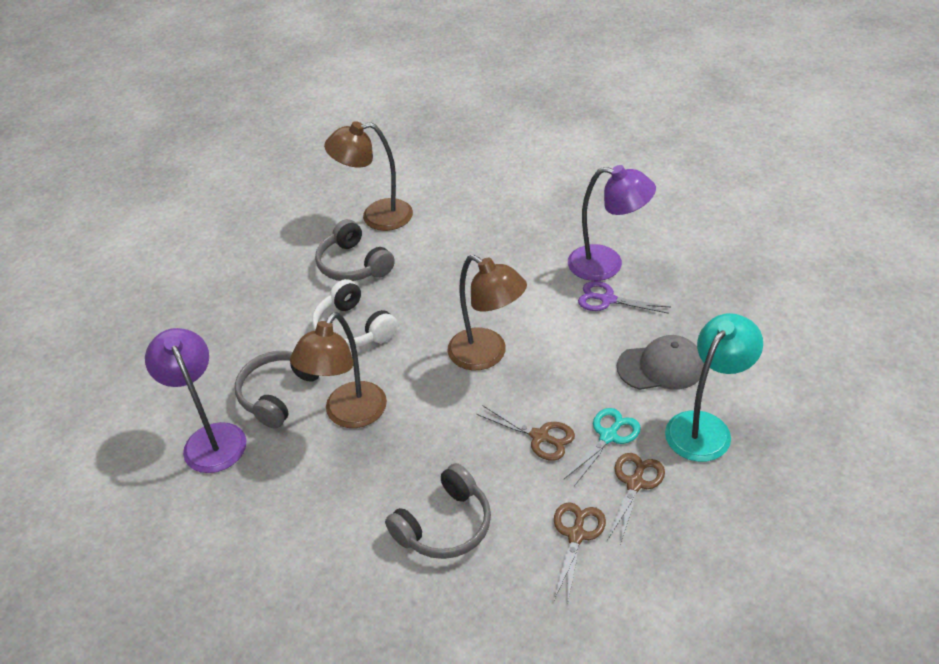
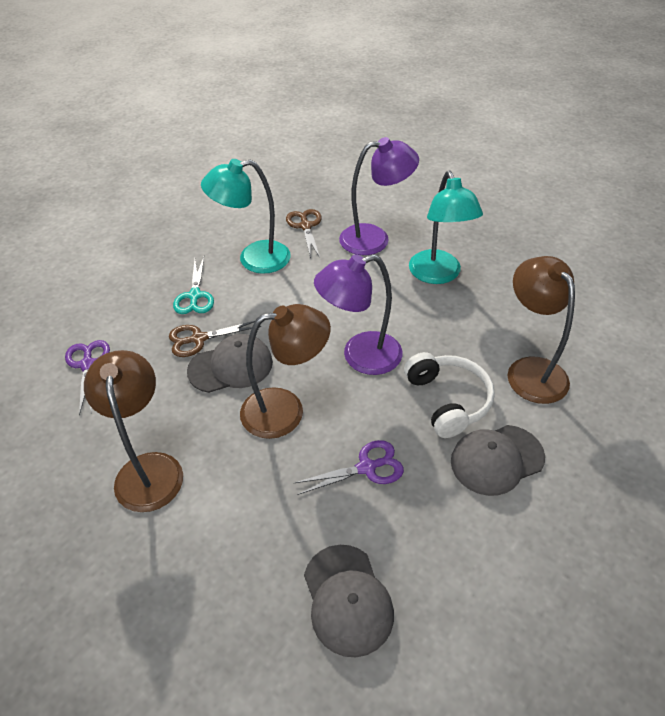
brown scissors: [476,405,575,461] [554,502,606,600] [607,453,665,544] = 3 -> [169,321,261,357] [286,209,322,258] = 2
grey cap: [617,335,704,390] = 1 -> [187,334,273,393] [304,545,394,657] [451,425,545,496] = 3
grey headphones: [235,351,319,429] [315,219,395,281] [385,463,491,559] = 3 -> none = 0
purple scissors: [578,281,670,314] = 1 -> [65,340,110,416] [294,440,404,495] = 2
turquoise lamp: [665,313,763,462] = 1 -> [201,159,291,274] [409,171,483,284] = 2

